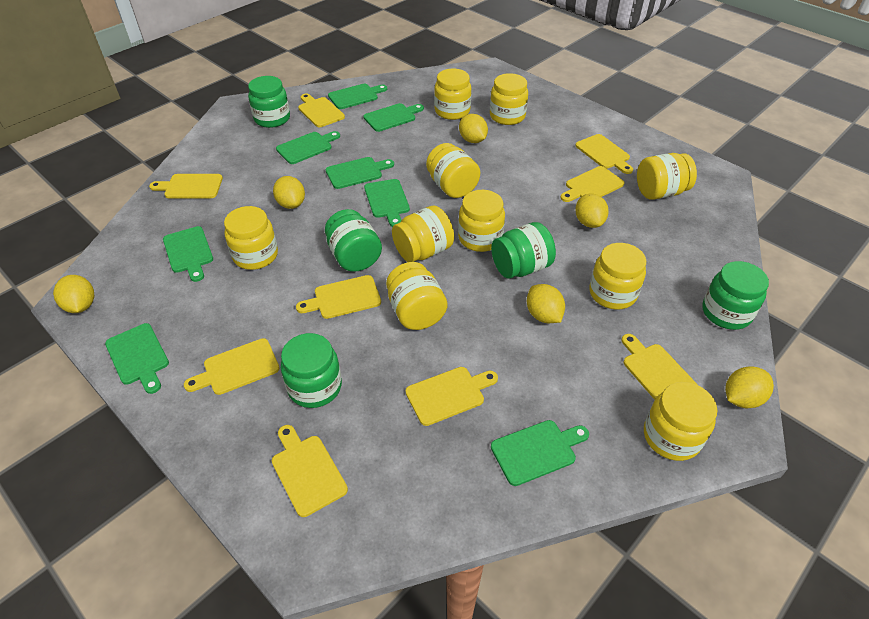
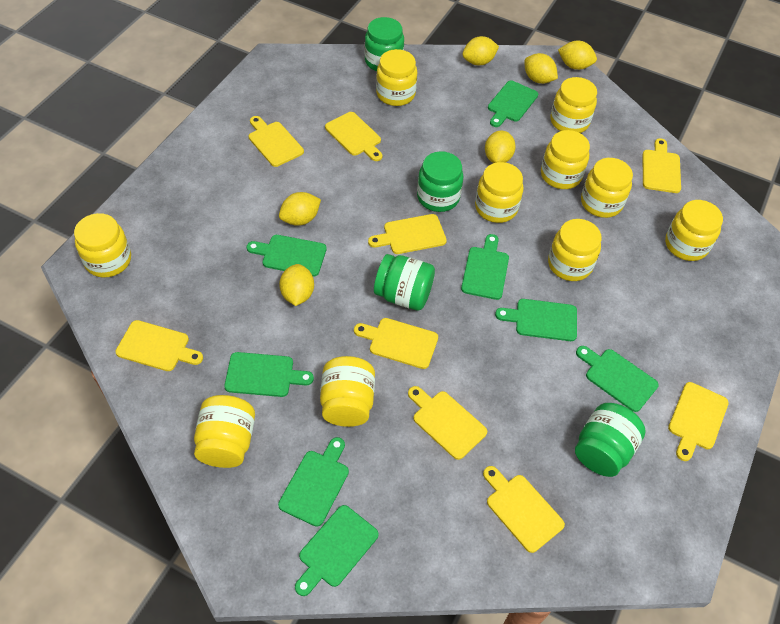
green jar: [248,76,290,128] [281,333,342,408] [325,209,382,272] [491,222,556,278] [702,261,769,330] = 5 -> [364,17,404,71] [374,254,435,311] [417,151,463,212] [575,403,646,477] = 4

